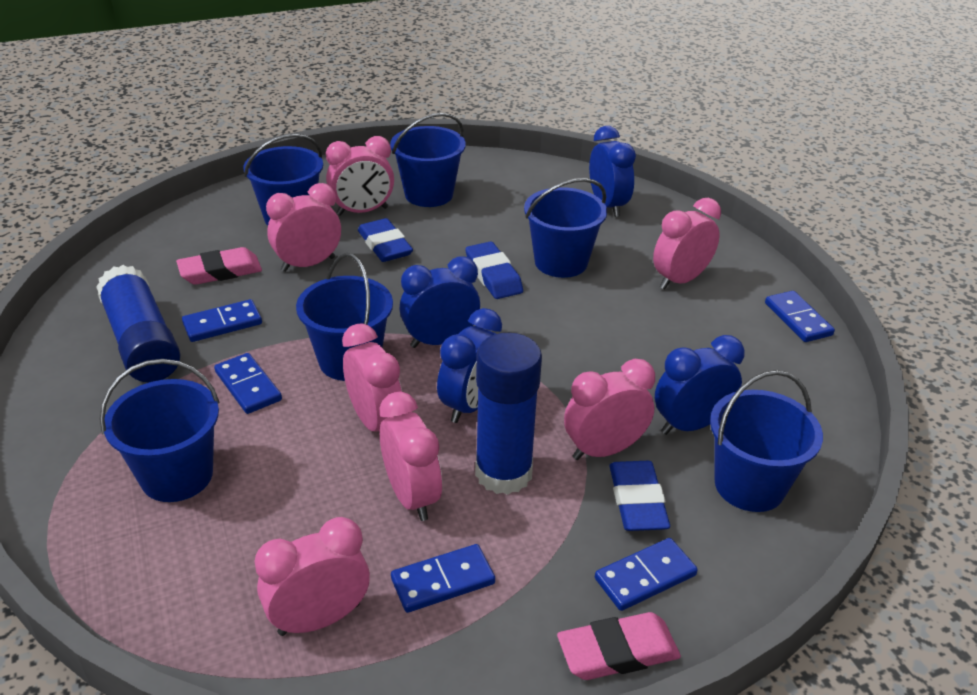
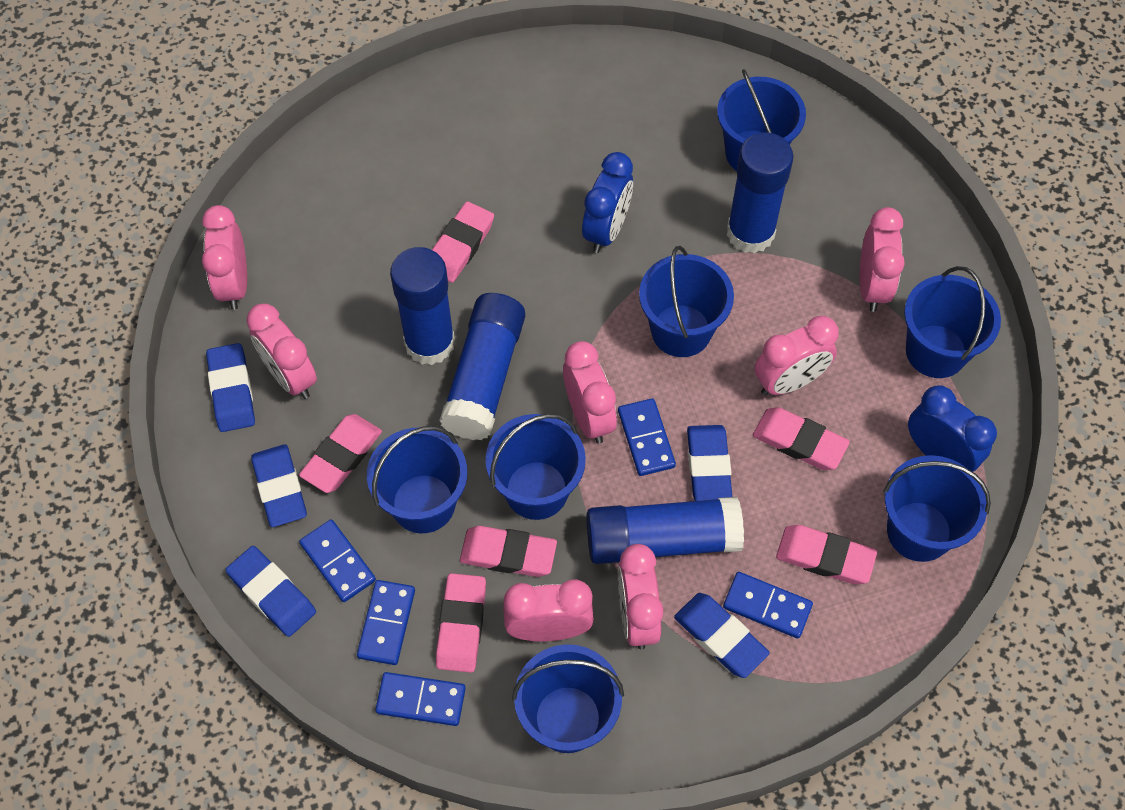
blue bucket: [100,359,220,502] [243,134,323,225] [296,253,393,381] [390,113,466,207] [524,178,607,278] [710,370,823,512] = 6 -> [367,426,467,533] [485,414,586,520] [512,644,624,753] [639,246,734,357] [717,69,806,171] [883,455,991,562] [904,266,1001,378] = 7
blue clock: [399,256,480,348] [437,308,502,423] [589,126,636,217] [655,335,745,435] = 4 -> [582,152,633,253] [908,385,997,472] = 2
blue eraser: [358,218,413,262] [465,241,523,299] [610,461,670,531] = 3 -> [206,343,255,432] [226,546,316,637] [251,444,307,527] [674,593,769,678] [687,425,733,501] = 5
blue glue stick: [96,265,181,383] [475,333,542,495] = 2 -> [390,247,455,365] [439,293,525,440] [586,497,744,564] [727,132,793,254] = 4
pink eraser: [176,247,262,285] [557,612,681,680] = 2 -> [299,414,382,493] [432,201,494,283] [436,573,486,673] [460,526,557,577] [753,407,850,470] [776,525,877,584] = 6

